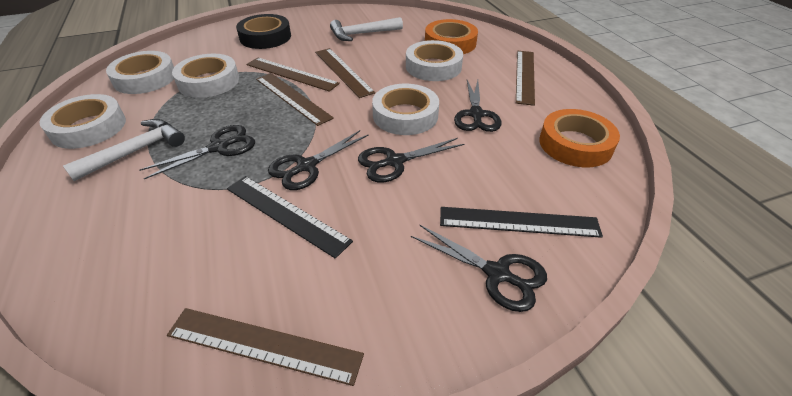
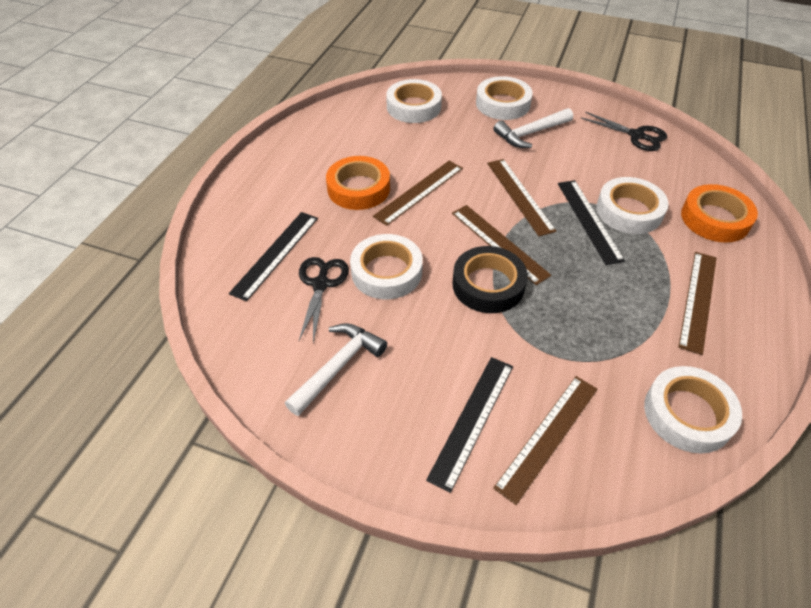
black ruler: [227,176,353,259] [440,207,603,238] = 2 -> [229,212,318,302] [426,357,513,493] [558,180,625,265] = 3
black scissors: [140,125,255,179] [268,130,369,190] [358,138,464,182] [411,225,547,312] [454,80,501,132] = 5 -> [299,257,349,343] [581,112,667,151] = 2

